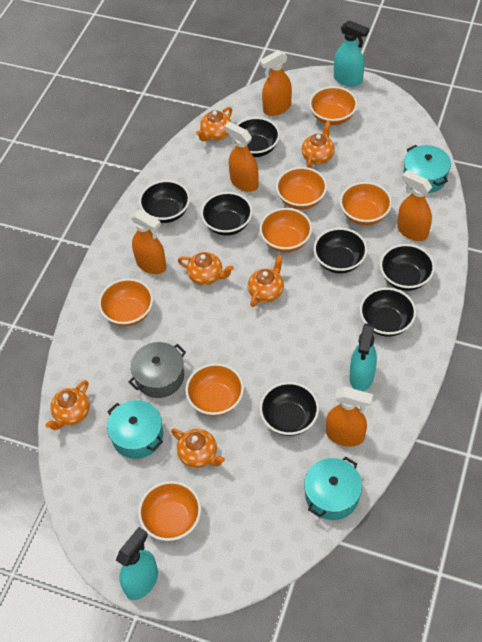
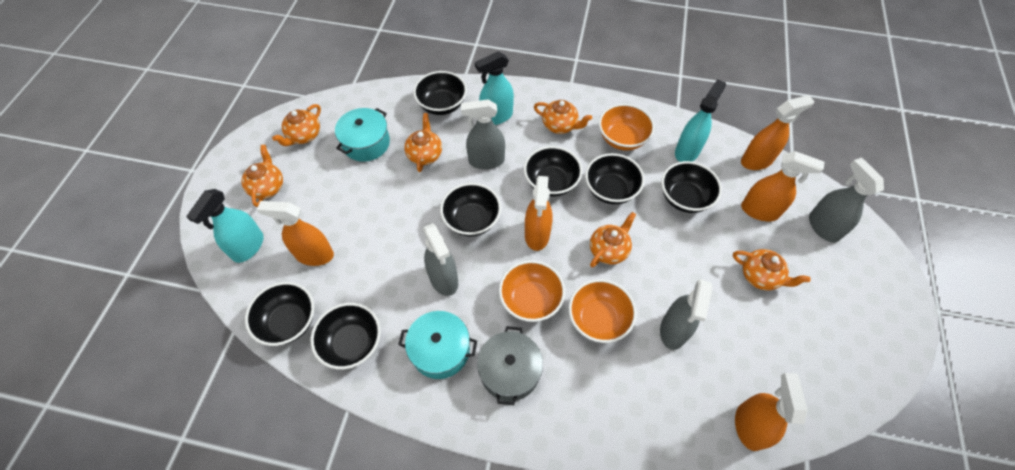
grey spray bottle: none = 0 -> [423,223,458,296] [461,99,505,169] [660,279,712,350] [809,158,884,243] = 4
orange bowl: [98,278,153,326] [138,481,201,541] [185,363,244,416] [259,208,312,252] [276,167,327,210] [309,86,358,125] [340,182,392,225] = 7 -> [499,260,565,322] [569,279,637,343] [599,104,655,151] = 3
turquoise pot: [107,400,163,459] [304,456,362,520] [403,145,451,193] = 3 -> [335,108,390,162] [398,311,477,379] = 2

